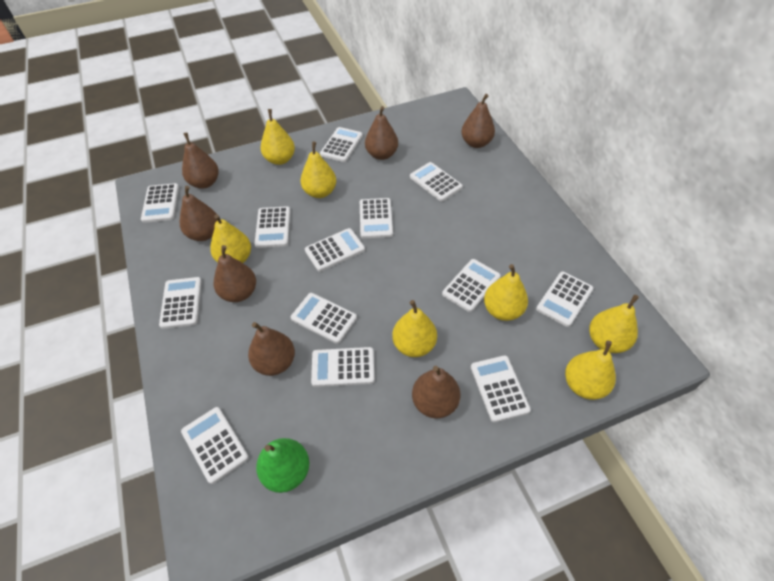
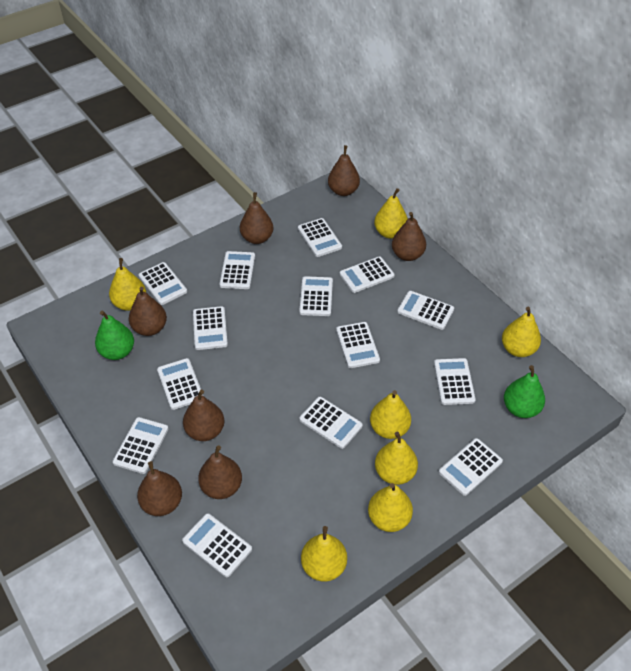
green pear: [256,438,309,493] = 1 -> [95,311,134,360] [504,365,545,418] = 2
white calculator: [141,183,179,223] [159,277,201,329] [181,407,248,484] [254,206,290,248] [291,293,357,344] [305,228,365,272] [311,347,375,387] [320,127,363,162] [360,198,393,238] [410,162,463,201] [442,259,501,312] [471,355,531,422] [536,271,593,327] = 13 -> [113,417,168,474] [139,262,187,305] [157,358,203,410] [182,513,252,577] [193,306,228,350] [220,251,255,289] [298,218,342,257] [299,276,333,316] [299,397,363,449] [336,322,380,368] [340,257,395,293] [397,291,454,330] [434,358,476,405] [439,438,503,496] = 14

